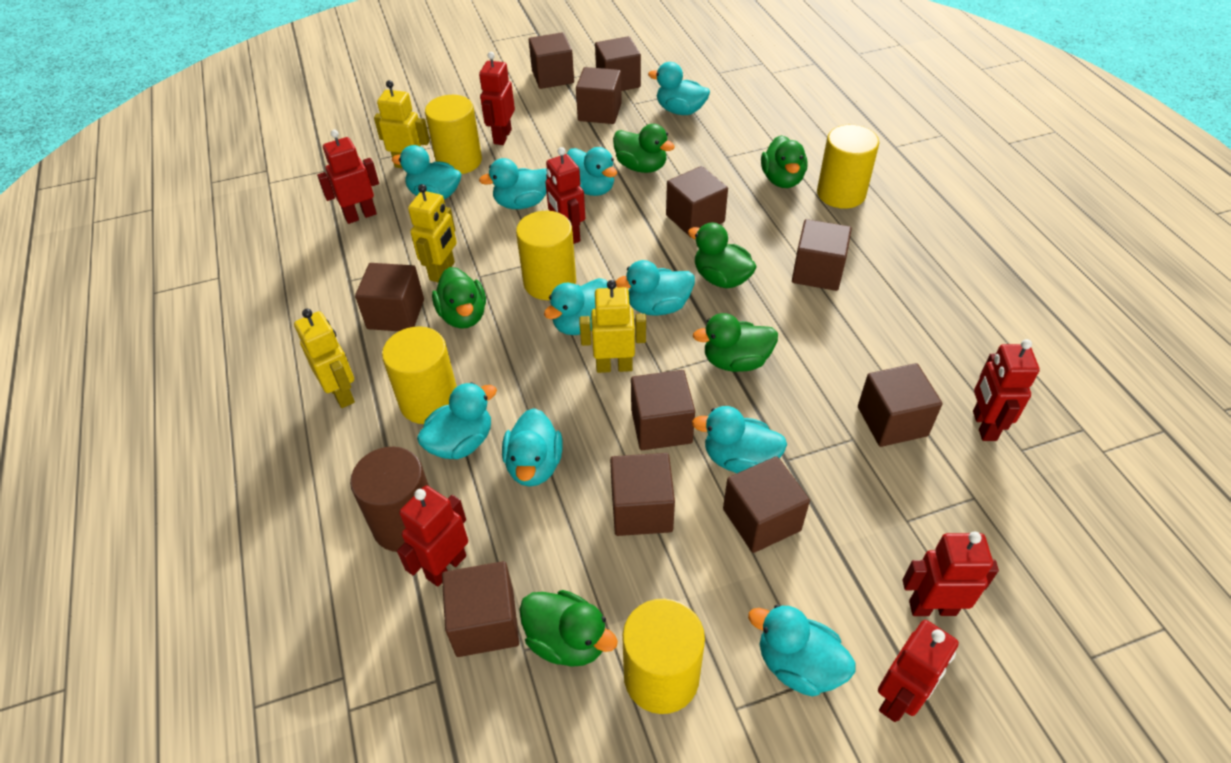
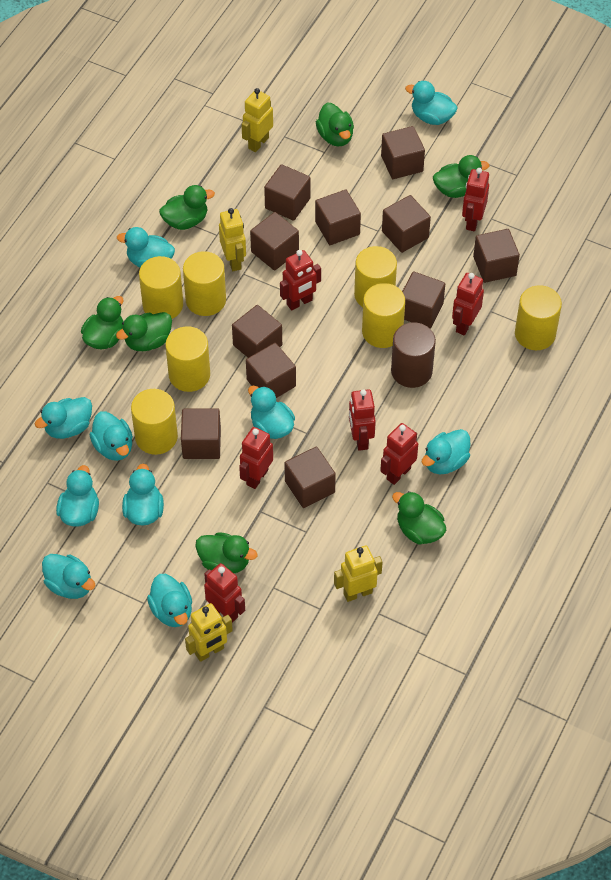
green duck: [432,267,486,329] [519,590,618,667] [613,124,675,173] [688,222,757,288] [693,313,778,372] [761,135,808,188] = 6 -> [81,296,124,350] [116,312,172,351] [159,185,215,230] [195,532,258,573] [316,103,354,146] [392,491,446,545] [433,155,490,198] = 7
yellow cylinder: [382,326,457,424] [425,95,482,174] [516,211,576,300] [622,598,705,714] [817,125,879,209] = 5 -> [131,389,178,455] [139,256,183,319] [165,326,210,392] [183,251,226,316] [354,246,397,307] [362,283,405,348] [515,285,562,350] = 7

